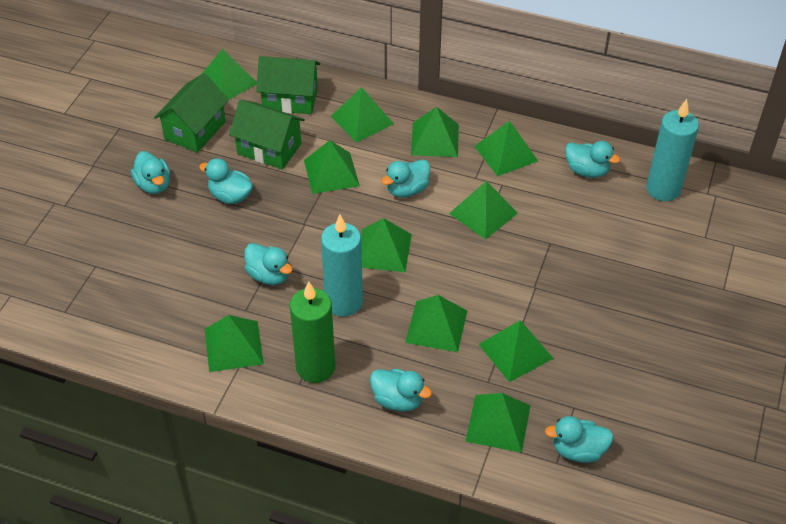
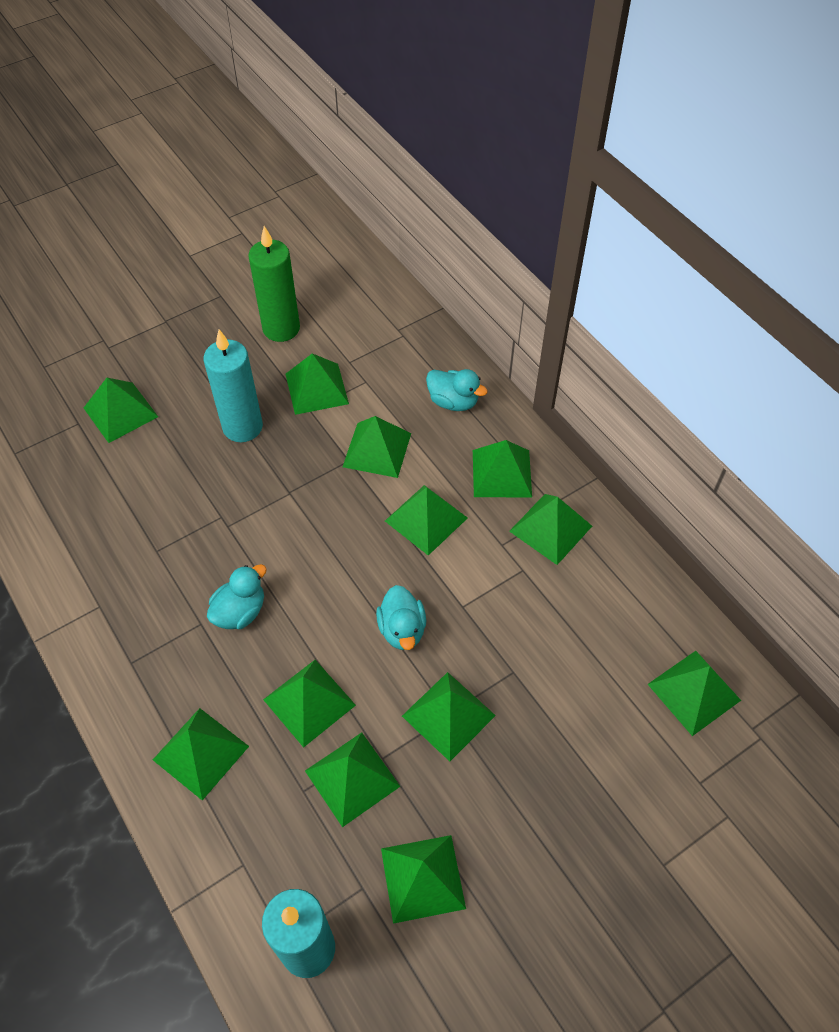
green house: [154,73,229,153] [229,100,305,170] [256,56,320,114] = 3 -> none = 0
green pyramid: [202,49,257,99] [205,315,264,372] [304,140,360,194] [330,87,394,143] [361,218,412,272] [405,295,467,352] [411,107,459,157] [449,181,518,240] [465,393,531,453] [474,121,538,176] [478,320,554,382] = 11 -> [84,378,158,443] [153,708,249,800] [263,660,356,748] [286,354,349,415] [305,733,401,827] [343,416,411,478] [381,835,466,924] [385,485,467,555] [402,672,496,761] [473,440,532,498] [509,494,592,565] [648,651,741,736] = 12
turquoise duck: [131,151,170,194] [199,158,253,204] [244,243,292,285] [370,369,432,412] [382,159,430,198] [545,416,614,463] [565,141,620,178] = 7 -> [207,564,267,629] [376,585,426,650] [426,369,488,411] = 3

